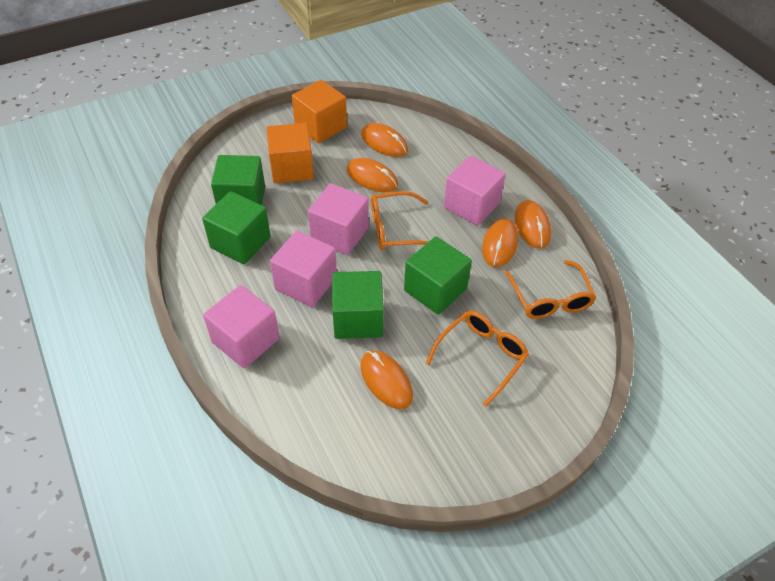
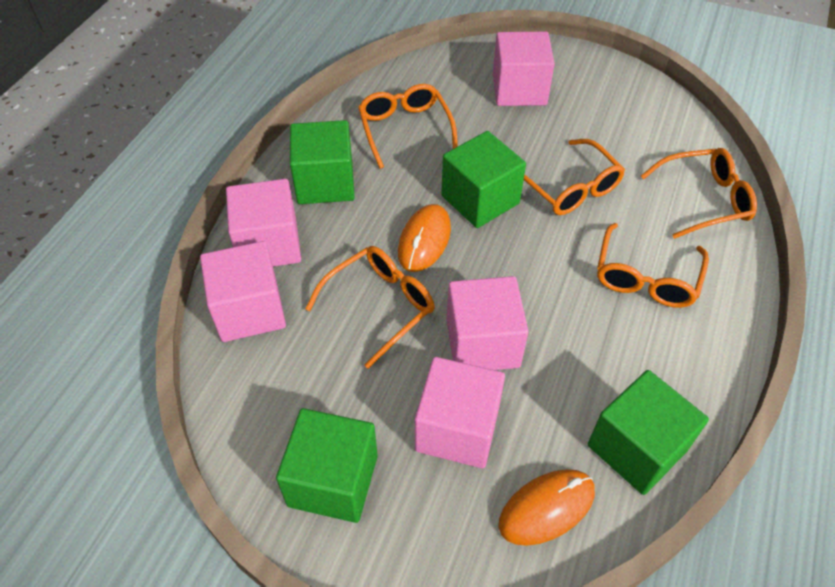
orange cube: [266,123,314,183] [292,80,347,143] = 2 -> none = 0
orange glasses: [371,191,429,250] [425,311,529,407] [505,260,596,319] = 3 -> [305,246,435,369] [358,84,458,169] [524,139,625,215] [597,223,709,308] [641,148,757,239] = 5
orange mouse: [347,158,398,192] [360,351,413,409] [361,123,408,157] [482,218,518,267] [515,200,551,249] = 5 -> [398,204,451,272] [498,469,595,546] = 2
pink cube: [203,285,280,369] [270,231,337,307] [308,183,369,255] [444,156,506,226] = 4 -> [200,241,286,342] [226,179,301,267] [415,357,505,468] [447,276,528,370] [493,32,555,106] = 5

